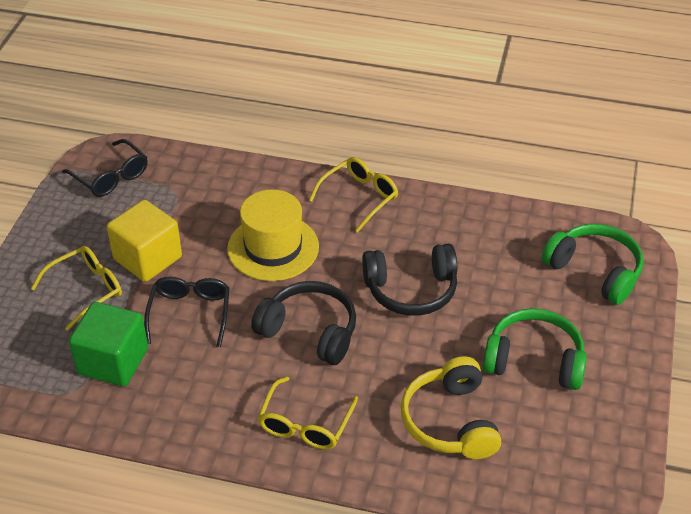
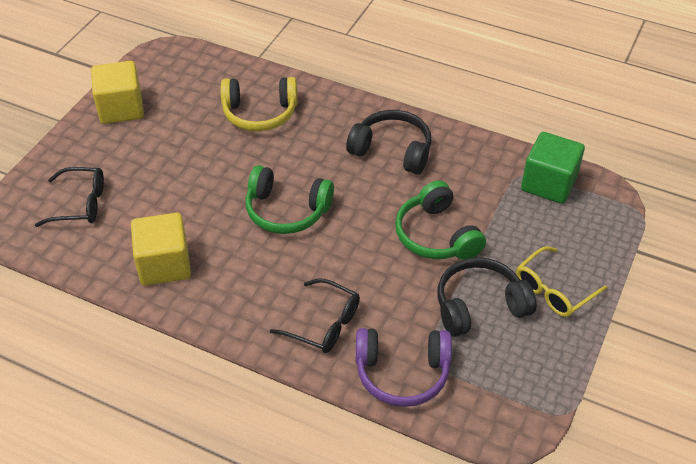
purple headphones: none = 0 -> [356,328,452,407] = 1
yellow cube: [107,200,182,282] = 1 -> [91,61,144,124] [131,213,191,286] = 2
yellow glasses: [31,246,122,331] [258,377,358,449] [309,157,398,232] = 3 -> [516,246,607,317] = 1
yellow hat: [227,189,319,281] = 1 -> none = 0

